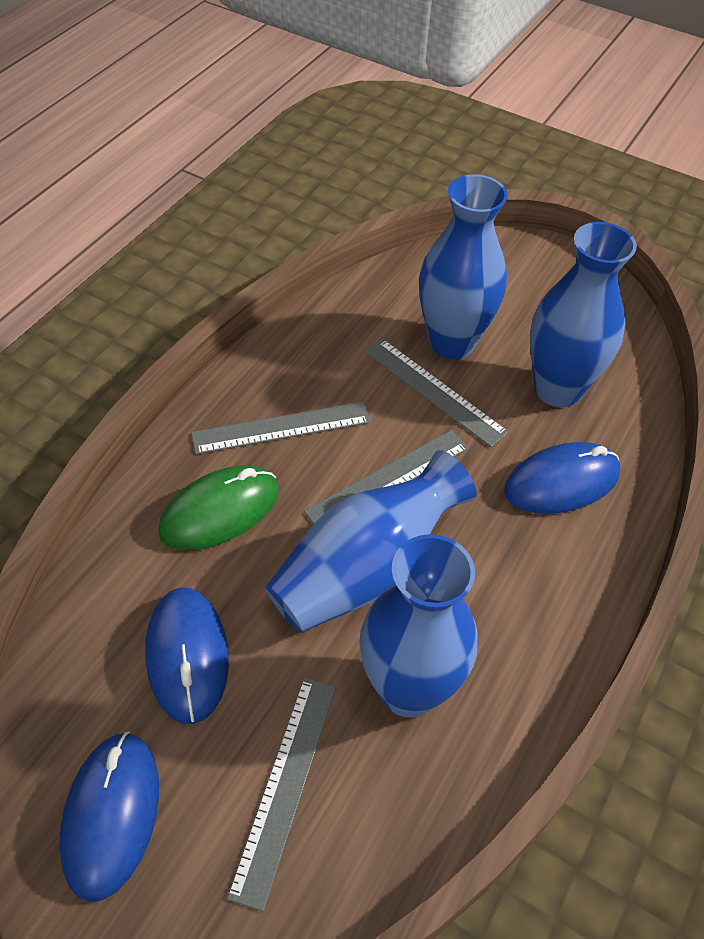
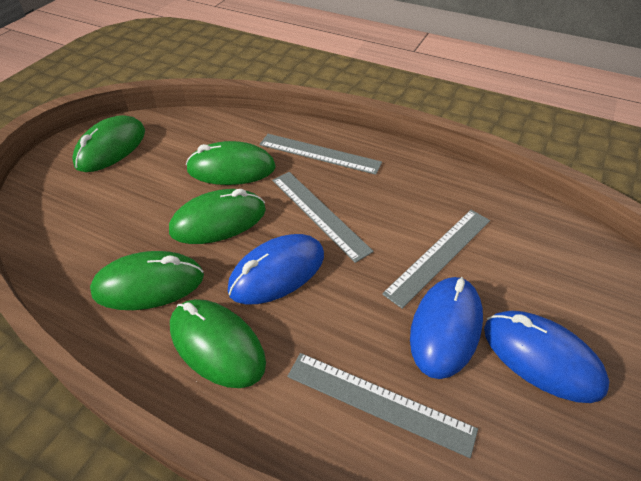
blue vase: [266,450,477,633] [359,534,477,718] [419,174,508,359] [530,222,637,407] = 4 -> none = 0
green mouse: [158,465,279,550] = 1 -> [72,115,145,172] [90,251,204,310] [169,189,266,244] [170,299,266,388] [186,141,276,185] = 5

